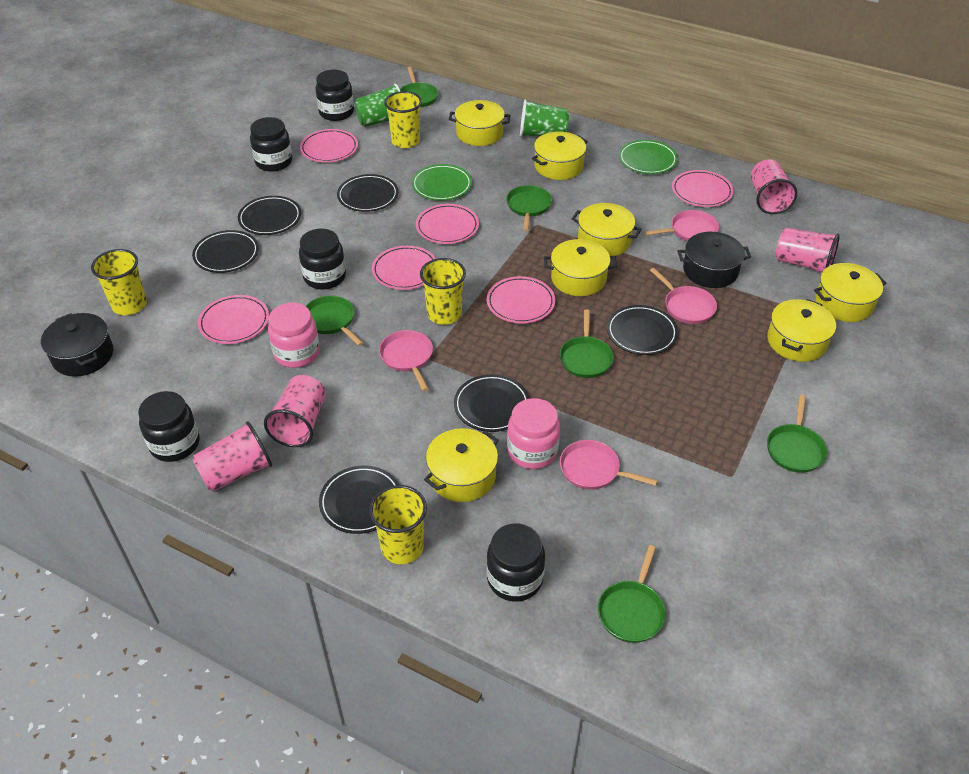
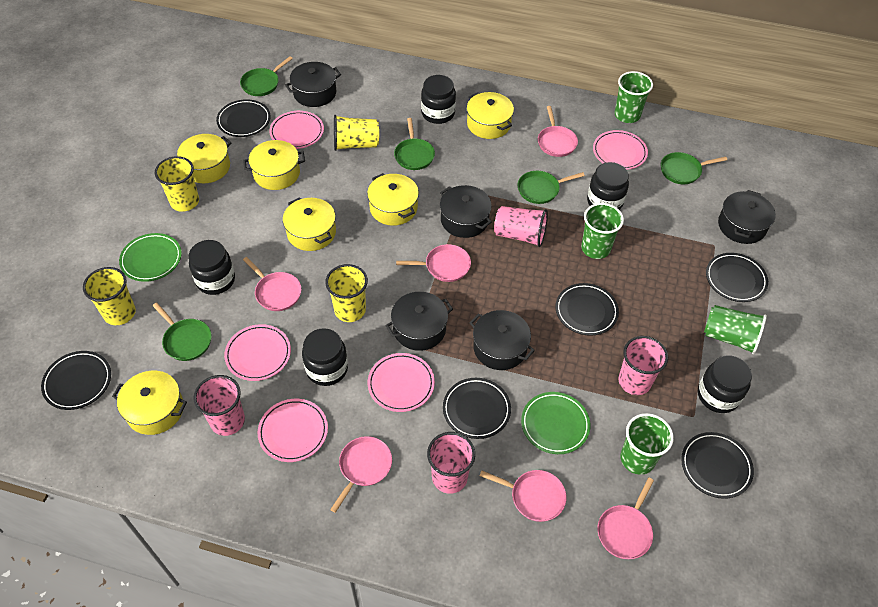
black pot: [41,313,113,377] [677,232,751,288] = 2 -> [285,62,341,107] [385,292,453,351] [440,185,492,238] [470,310,535,370] [718,190,776,244] = 5
green cup: [354,84,400,127] [520,99,569,137] = 2 -> [581,203,624,259] [614,71,653,123] [620,413,674,475] [704,305,767,354] = 4
green pan: [306,296,363,346] [400,67,438,107] [506,185,552,231] [559,309,614,378] [598,545,666,643] [767,395,827,473] = 6 -> [152,302,212,361] [240,56,293,96] [394,118,435,170] [518,171,585,204] [661,152,727,184] = 5
pink jar: [268,303,320,368] [507,398,560,469] = 2 -> none = 0
pink pan: [379,330,433,391] [560,440,658,489] [645,210,719,241] [650,268,717,324] = 4 -> [243,257,302,311] [330,436,392,513] [396,244,471,282] [480,470,566,522] [538,106,578,157] [597,478,654,559] = 6
pink plate: [198,295,269,344] [300,129,358,162] [372,246,436,290] [416,204,479,244] [487,276,555,324] [672,170,734,207] = 6 -> [224,324,291,381] [258,399,328,462] [269,111,324,149] [368,353,435,412] [593,130,648,170] = 5
yellow pot: [424,428,499,502] [449,100,510,146] [532,132,588,180] [544,239,617,296] [572,203,642,256] [767,299,836,362] [814,263,886,322] = 7 -> [112,371,187,435] [177,134,232,183] [243,140,305,190] [283,197,336,251] [367,173,419,226] [467,92,514,139] = 6

